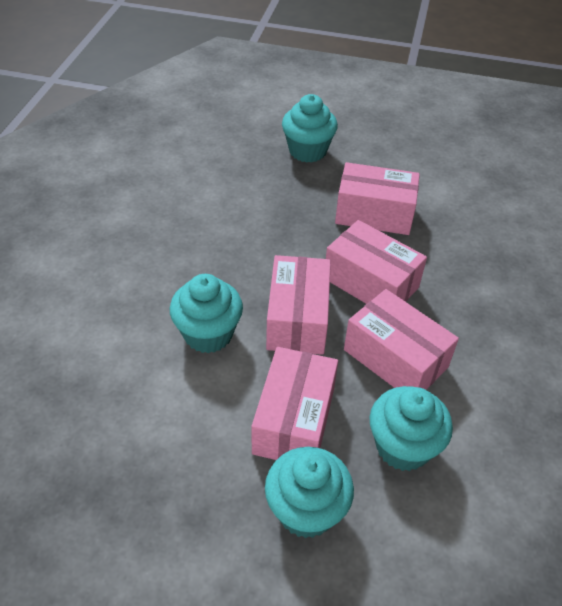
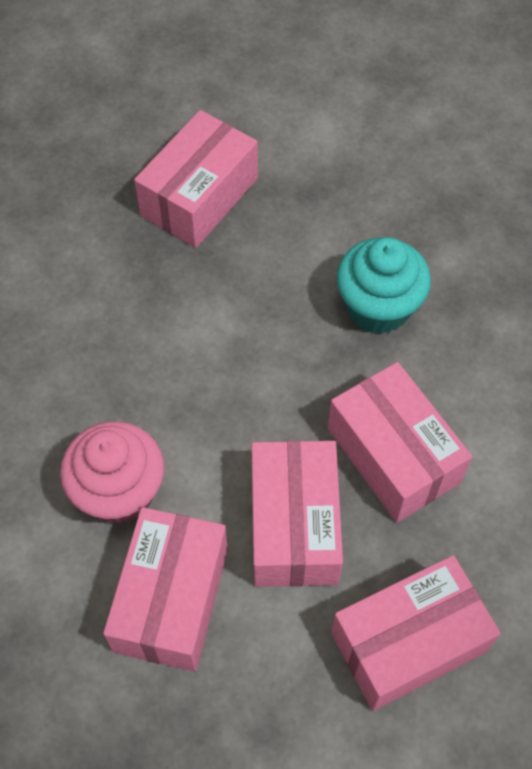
pink cupcake: none = 0 -> [60,421,164,524] = 1
turquoise cupcake: [170,274,243,353] [265,447,354,538] [282,94,338,163] [370,386,453,471] = 4 -> [336,237,431,334] = 1

